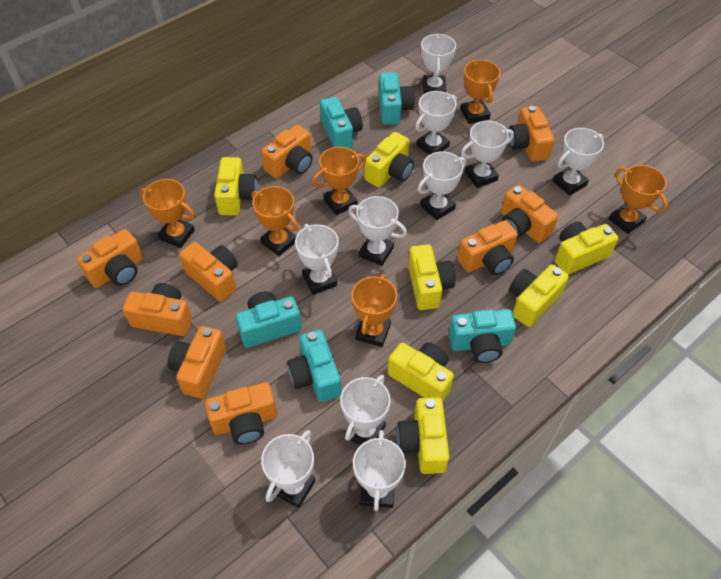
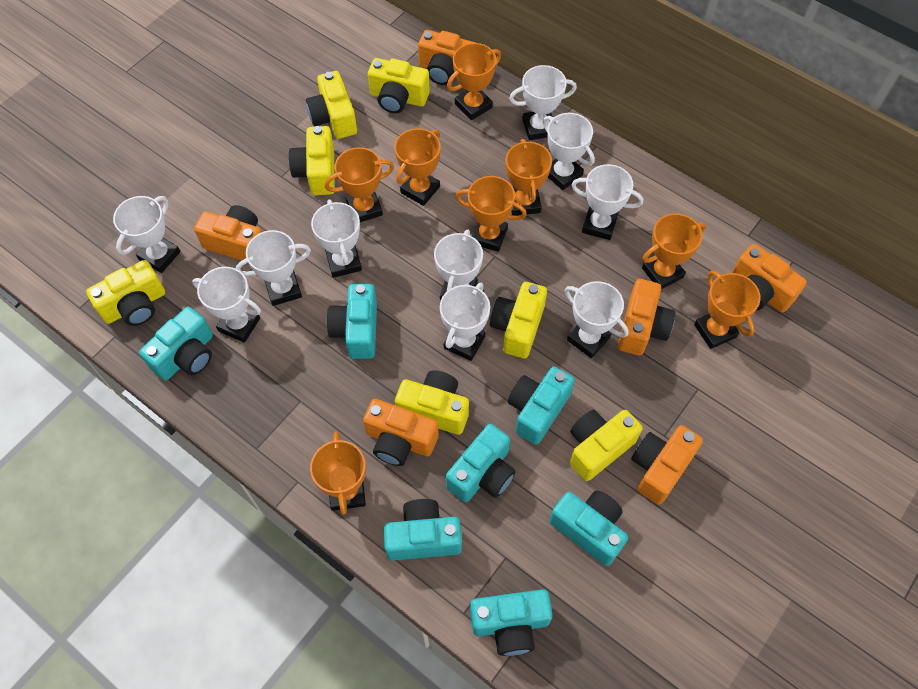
orange camera: [77,229,143,288] [123,283,192,336] [168,326,226,398] [179,242,238,302] [205,382,277,444] [261,125,313,178] [457,220,518,275] [501,185,558,243] [509,106,554,162] = 9 -> [194,205,262,260] [363,399,439,466] [418,30,476,85] [618,279,675,355] [631,425,703,505] [732,244,807,312] = 6
orange trophy: [140,179,195,248] [251,186,299,256] [312,147,366,215] [352,274,397,347] [460,60,500,124] [609,165,668,234] = 6 -> [310,431,366,515] [325,147,394,222] [394,128,441,206] [447,43,501,120] [455,176,527,252] [506,139,552,216] [642,213,706,289] [694,271,761,349] = 8
turquoise camera: [236,291,302,348] [287,329,342,402] [320,97,363,149] [379,72,415,125] [449,309,516,363] = 5 -> [139,307,213,381] [327,284,377,359] [384,499,462,561] [446,424,516,502] [470,589,553,656] [508,367,575,445] [549,491,628,566] = 7

